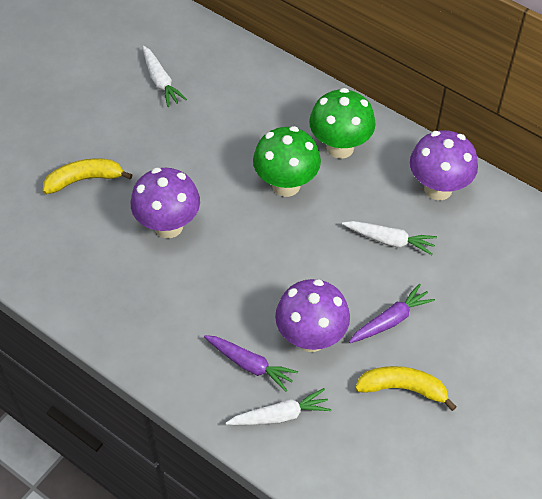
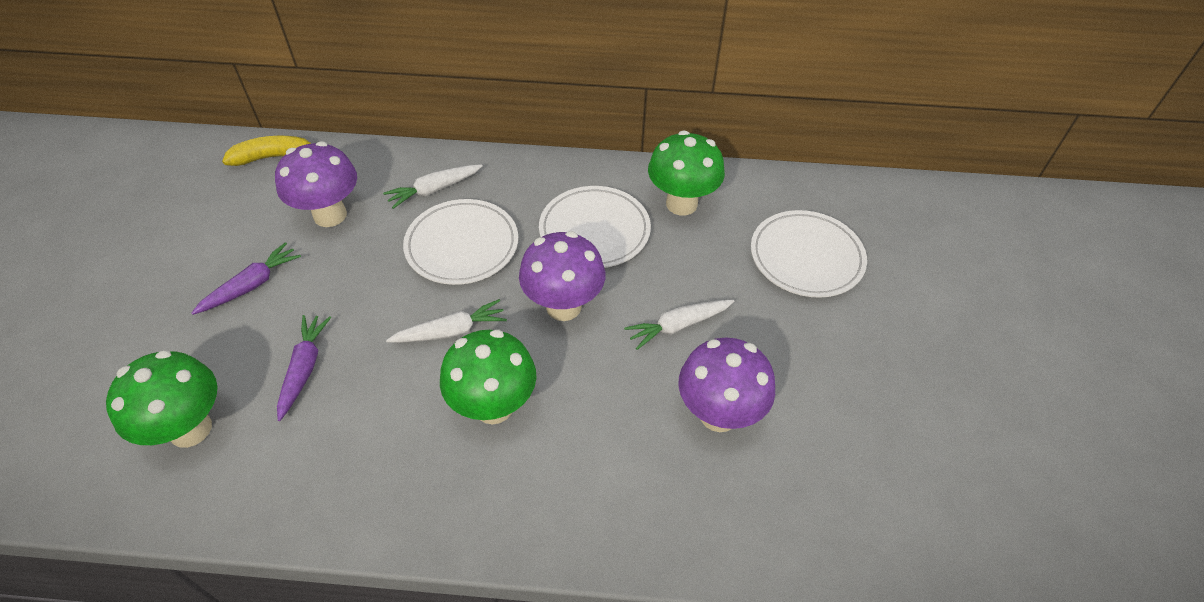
green mushroom: [253,126,321,197] [309,88,376,159] = 2 -> [106,350,218,448] [440,330,536,424] [648,130,725,215] = 3
white plate: none = 0 -> [403,199,518,285] [539,186,651,268] [751,210,867,298] = 3
yellow banana: [43,158,132,194] [355,366,457,411] = 2 -> [222,136,311,166] = 1

